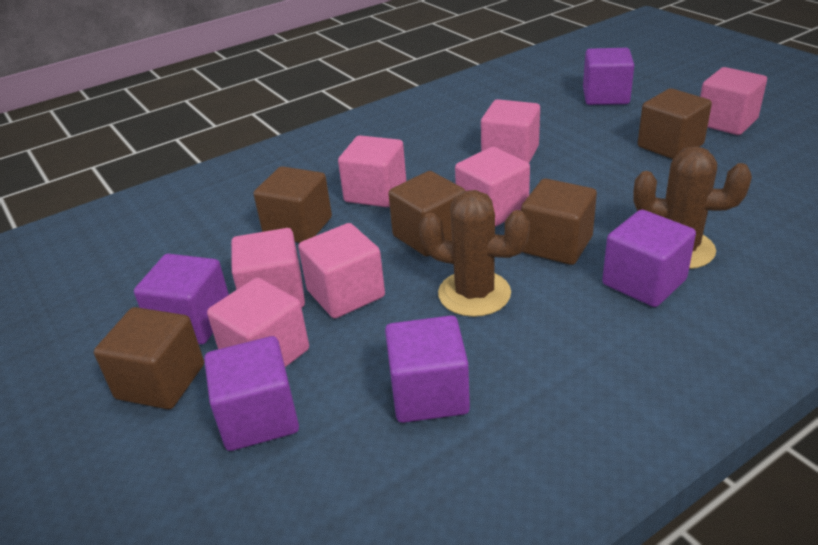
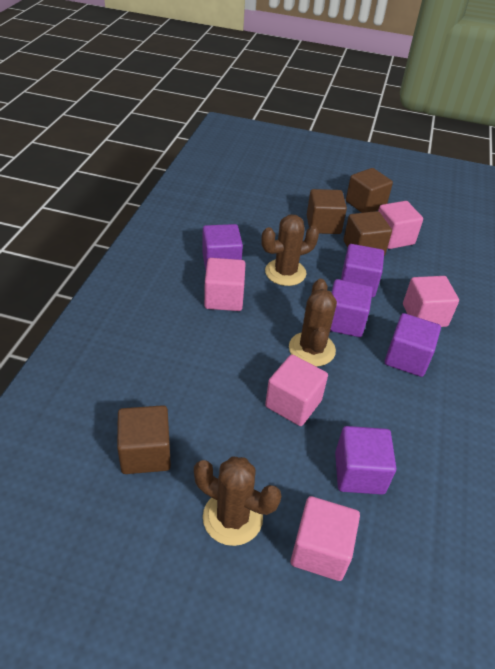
brown cactus: [419,190,530,317] [633,146,752,269] = 2 -> [194,456,282,546] [261,215,319,286] [289,279,337,366] = 3
brown cube: [94,307,204,409] [254,166,332,243] [388,171,465,256] [521,178,597,265] [638,88,712,159] = 5 -> [117,405,171,474] [307,189,347,234] [343,211,392,256] [346,168,393,213] = 4
pink cube: [207,278,309,367] [231,228,305,308] [298,223,385,319] [338,136,406,207] [455,147,530,227] [481,99,540,163] [700,67,767,135] = 7 -> [204,258,246,311] [265,354,328,426] [291,496,360,581] [378,201,423,249] [403,276,459,327] = 5

